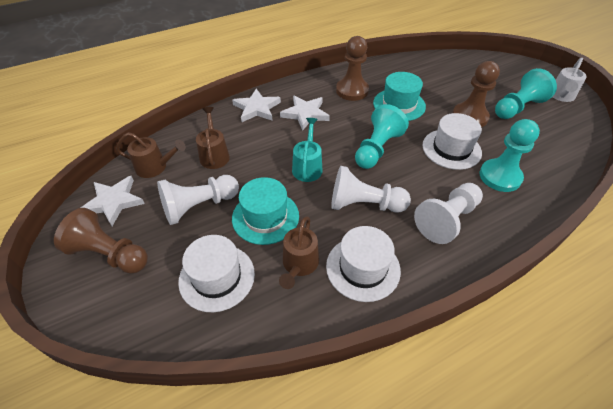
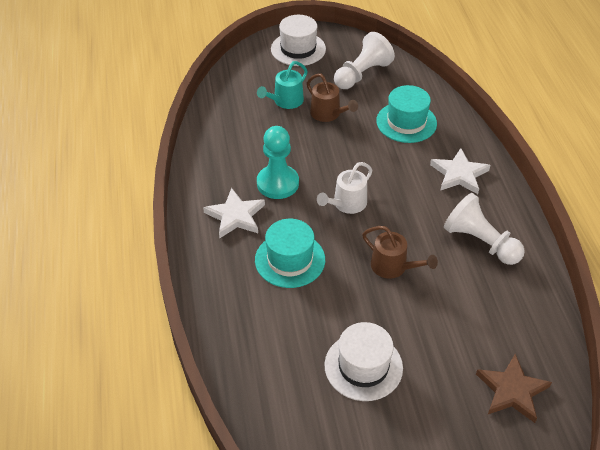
brown pawn: [54,208,148,274] [336,36,369,101] [452,61,500,127] = 3 -> none = 0
brown star: none = 0 -> [476,354,552,423] = 1
brown watering can: [116,132,186,178] [196,107,230,169] [279,216,319,289] = 3 -> [307,74,358,122] [362,226,438,279] = 2
turquoise pawn: [355,104,409,169] [479,119,540,192] [495,68,557,119] = 3 -> [257,126,299,199] = 1
white hat: [178,235,255,312] [326,226,401,302] [422,113,482,170] = 3 -> [271,15,326,66] [324,322,403,401] = 2
white pawn: [157,175,239,225] [331,166,411,213] [414,183,483,244] = 3 -> [334,32,395,89] [444,193,525,265] = 2
white star: [80,176,145,226] [232,89,281,122] [280,95,330,131] = 3 -> [203,188,265,239] [430,148,491,194] = 2

